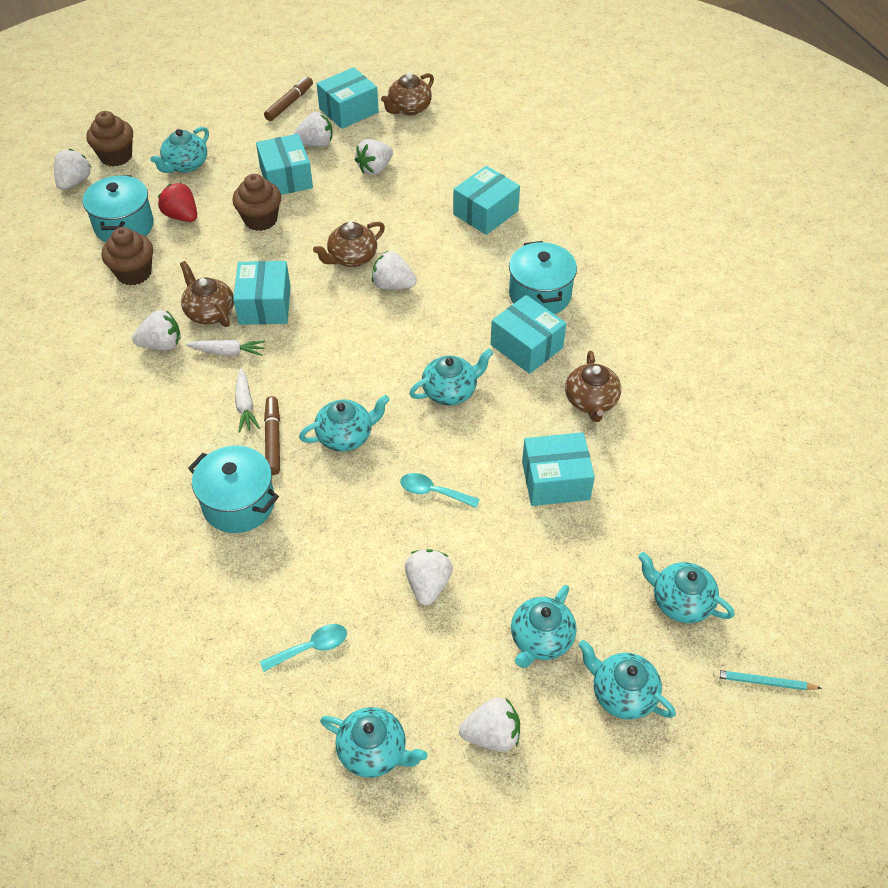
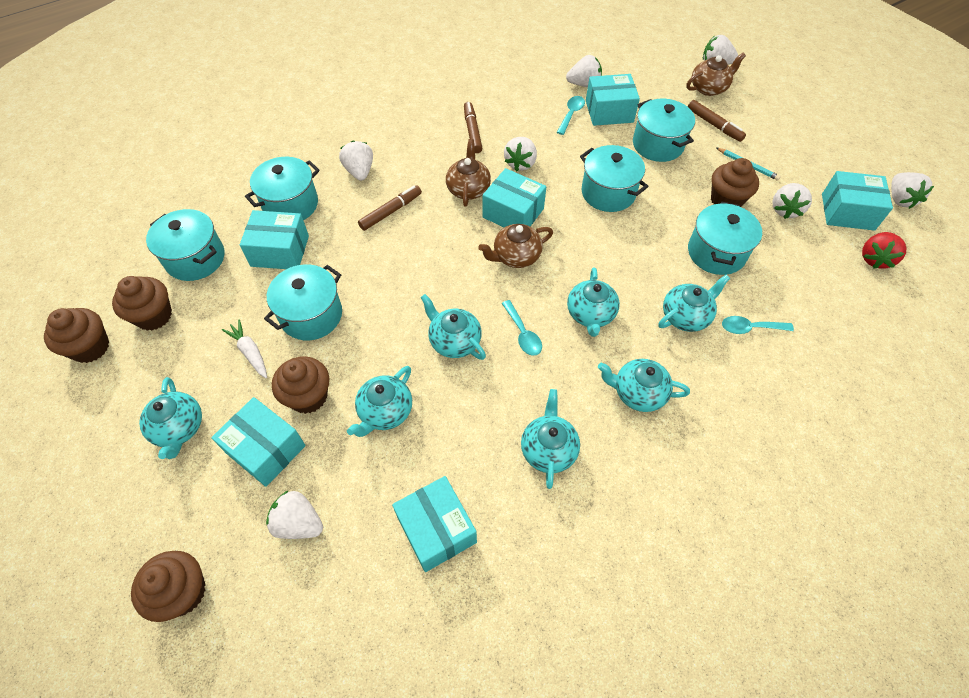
brown cupcake: [87,111,133,167] [102,227,153,286] [232,174,281,231] = 3 -> [44,308,109,363] [112,276,172,331] [131,551,206,622] [272,356,329,414] [711,158,759,207] = 5
brown marker: [264,76,313,121] [264,396,280,475] = 2 -> [358,185,422,231] [464,102,483,153] [688,100,746,142] = 3
brown teapot: [180,261,234,327] [313,222,385,267] [381,73,434,115] [565,351,621,422] = 4 -> [446,139,491,207] [478,224,553,268] [686,53,746,96] = 3
turquoise pot: [83,175,154,243] [188,445,279,533] [509,241,577,314] = 3 -> [146,209,224,281] [245,157,320,220] [264,265,342,340] [580,145,649,212] [633,99,695,162] [688,202,762,275] = 6
turquoise spoon: [260,624,347,672] [400,473,480,508] = 2 -> [502,300,542,356] [557,96,585,135] [722,316,794,334] = 3
white carrot: [186,340,265,356] [235,368,260,433] = 2 -> [222,319,267,378] = 1

